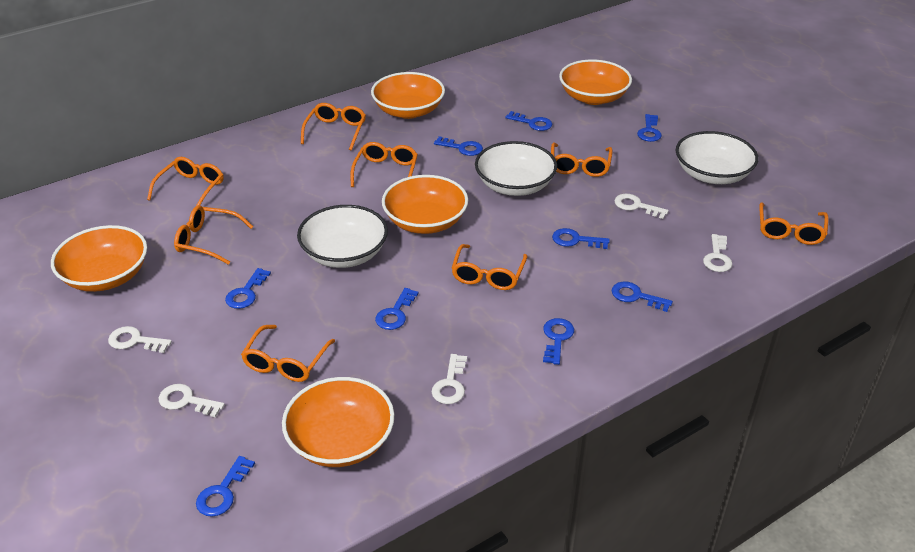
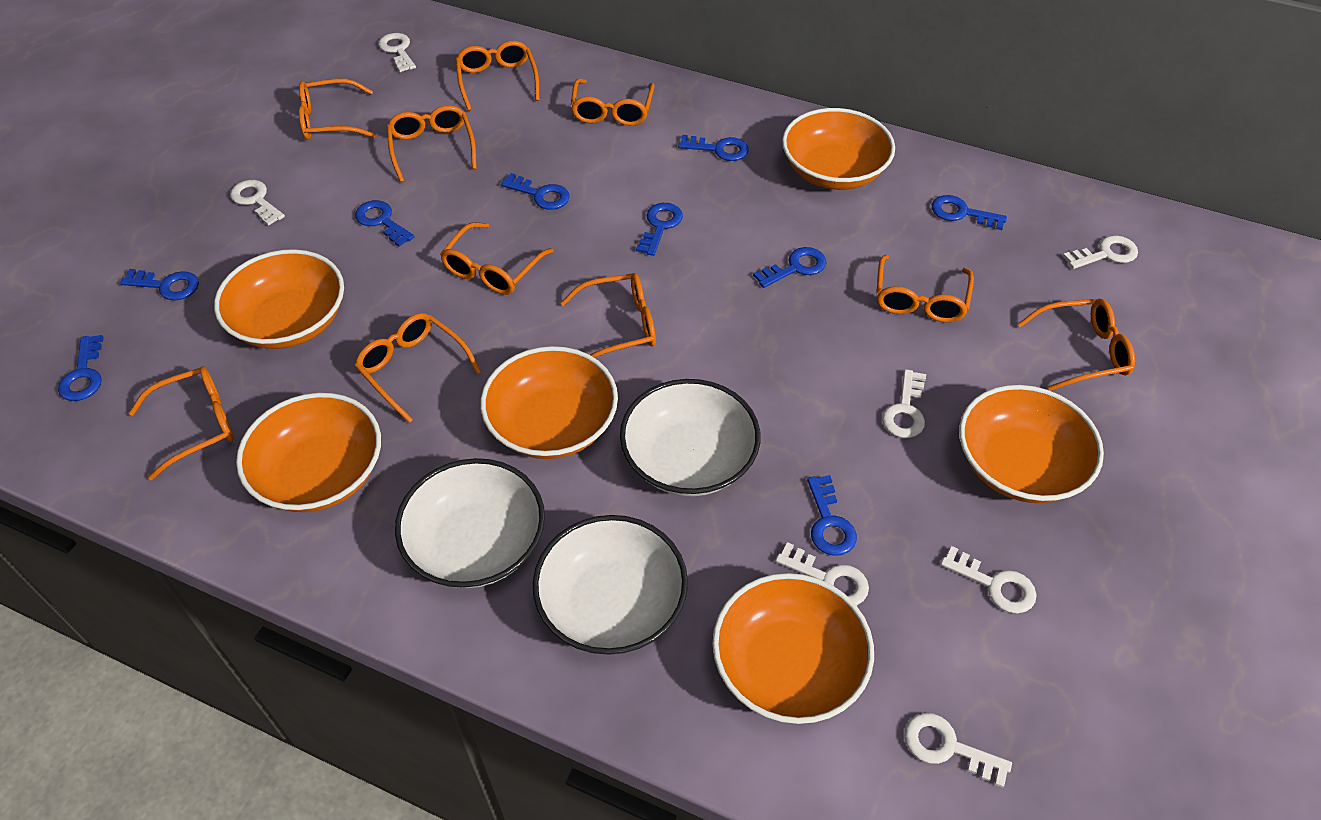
orange bowl: [51,225,147,292] [282,377,394,467] [371,72,445,119] [382,175,468,234] [559,60,632,105] = 5 -> [214,249,344,349] [236,393,381,512] [480,346,618,459] [712,573,874,724] [782,108,895,190] [959,385,1104,503] = 6
orange glasses: [147,157,224,206] [174,205,253,265] [241,325,335,382] [301,103,366,150] [350,142,418,187] [452,244,528,290] [551,143,613,177] [759,202,829,245] = 8 -> [129,366,234,480] [299,78,375,140] [355,313,481,423] [387,105,477,182] [440,222,554,295] [456,41,539,111] [560,273,656,358] [570,79,655,126] [876,255,974,323] [1018,299,1135,391] = 10
white key: [108,326,172,353] [159,384,225,417] [432,354,467,404] [615,194,669,219] [703,234,732,272] = 5 -> [230,180,285,226] [379,33,416,72] [776,542,869,606] [882,369,926,438] [904,713,1012,788] [940,546,1037,613] [1063,235,1138,269] = 7

